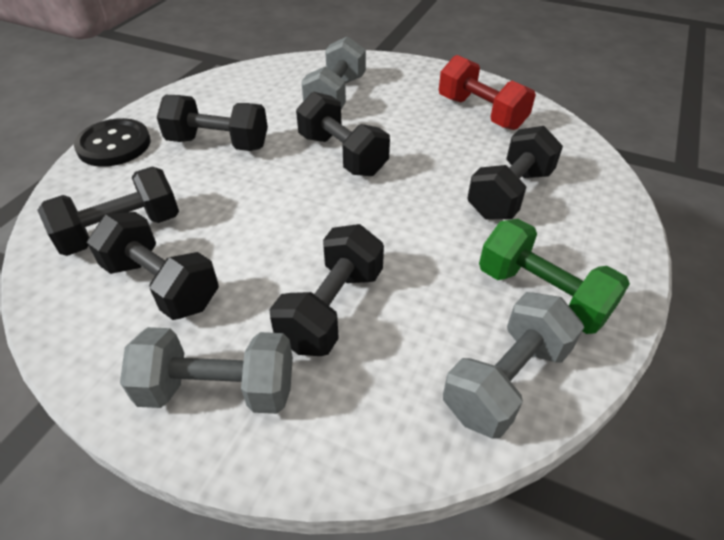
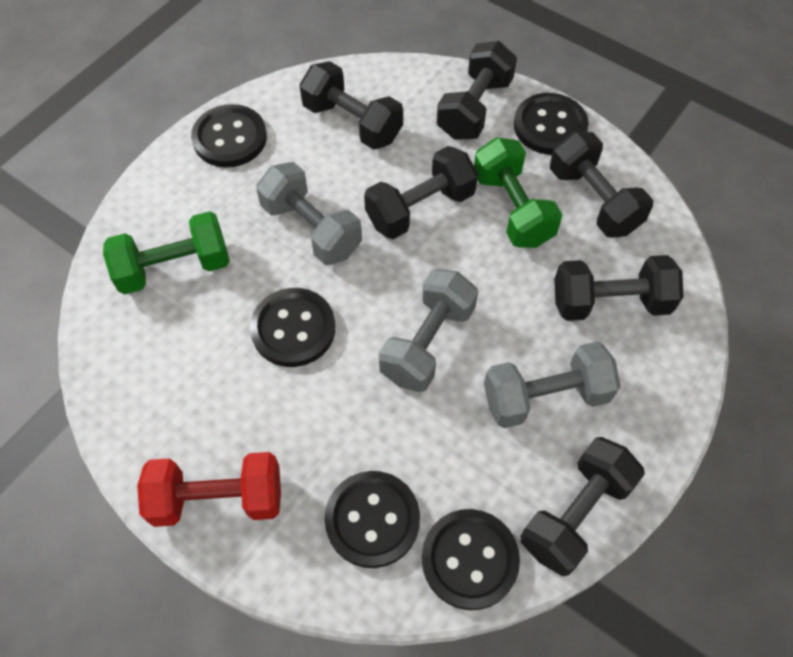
black button: [74,118,150,167] = 1 -> [191,104,267,167] [250,288,335,367] [325,471,420,568] [422,509,520,610] [514,93,589,155] = 5
green dumbbell: [479,219,630,334] = 1 -> [103,211,230,294] [474,137,562,248] = 2

